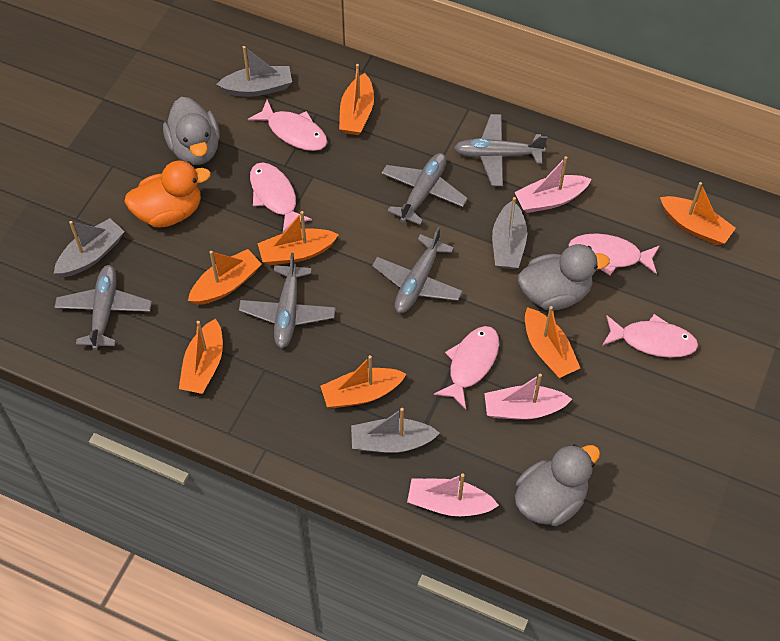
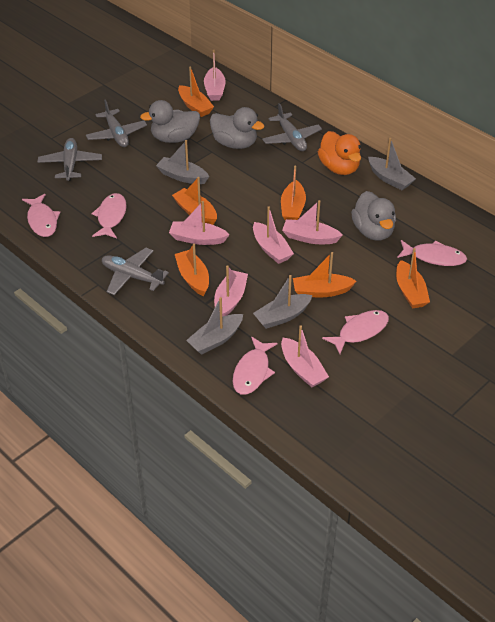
grey plane: [54,265,152,350] [239,253,336,348] [372,227,463,313] [381,153,468,225] [454,114,547,186] = 5 -> [37,138,102,181] [86,100,147,147] [102,248,169,295] [262,103,322,151] = 4
orange boat: [179,319,223,394] [188,249,262,305] [257,211,339,265] [320,355,406,408] [339,64,374,135] [525,306,580,378] [660,182,736,245] = 7 -> [172,177,217,225] [175,244,209,296] [178,66,214,117] [281,165,306,221] [293,252,356,297] [396,248,430,309] = 6
pink boat: [407,474,499,516] [484,374,572,420] [515,156,591,213] = 3 -> [169,201,230,245] [204,50,226,101] [214,265,248,317] [253,206,294,264] [281,325,329,388] [282,200,343,244] = 6

